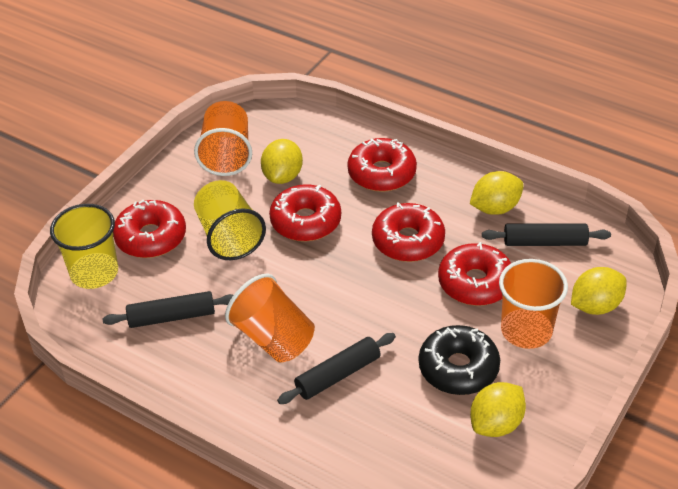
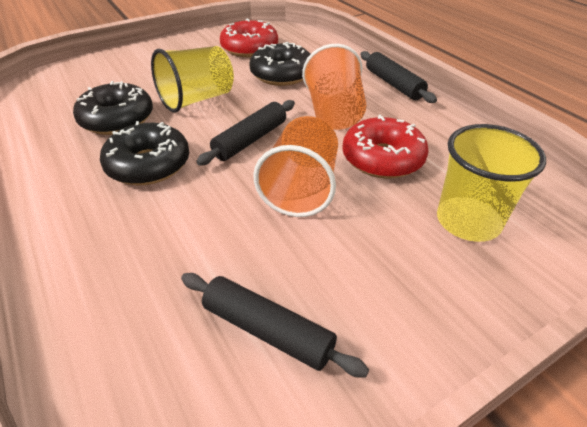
black donut: [419,325,500,395] = 1 -> [73,81,153,135] [100,121,189,185] [249,42,310,86] = 3
orange cup: [194,101,252,176] [225,274,315,363] [499,259,568,349] = 3 -> [253,116,338,217] [302,44,367,130] = 2
red donut: [113,200,186,258] [269,184,341,242] [347,138,417,192] [372,202,445,262] [438,242,511,306] = 5 -> [220,19,278,57] [342,115,429,179] = 2
yellow lemon: [261,139,303,184] [470,171,524,215] [470,382,526,437] [571,267,627,315] = 4 -> none = 0

